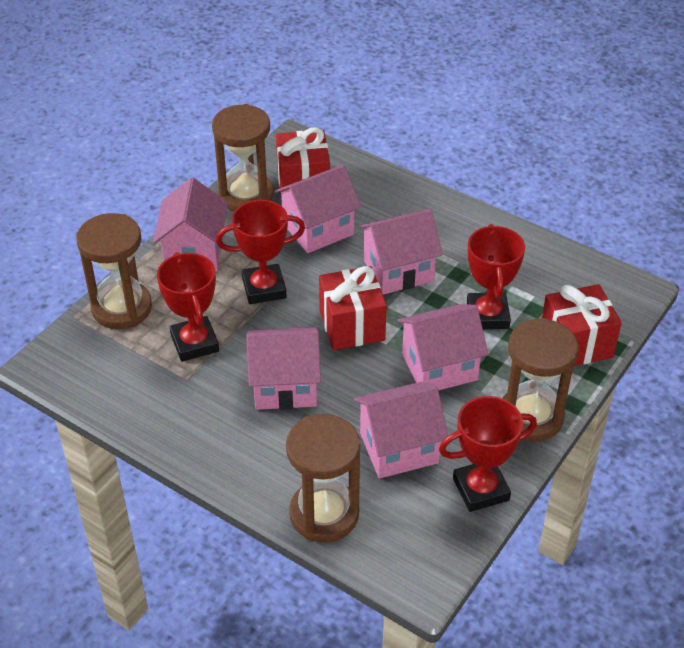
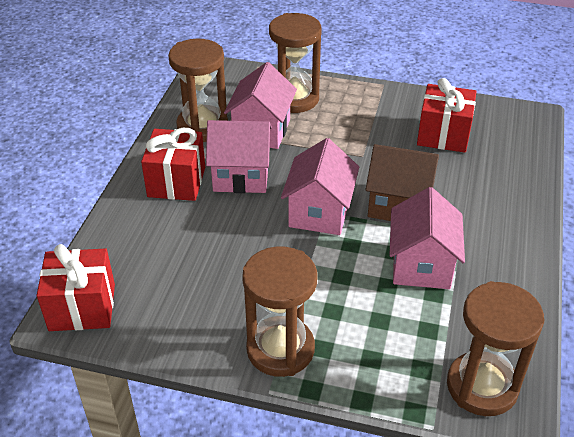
brown house: none = 0 -> [365,144,439,221] = 1
pink house: [153,178,228,272] [246,327,321,410] [275,165,361,253] [354,382,448,478] [358,209,443,295] [397,304,488,390] = 6 -> [206,120,272,193] [224,62,297,149] [281,138,359,235] [389,187,465,289] = 4
red trophy: [157,252,219,362] [216,200,305,304] [439,396,537,512] [467,224,525,330] = 4 -> none = 0

